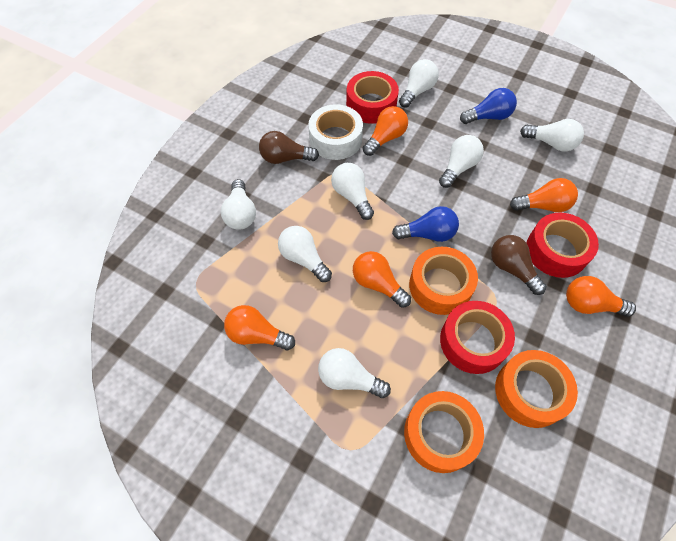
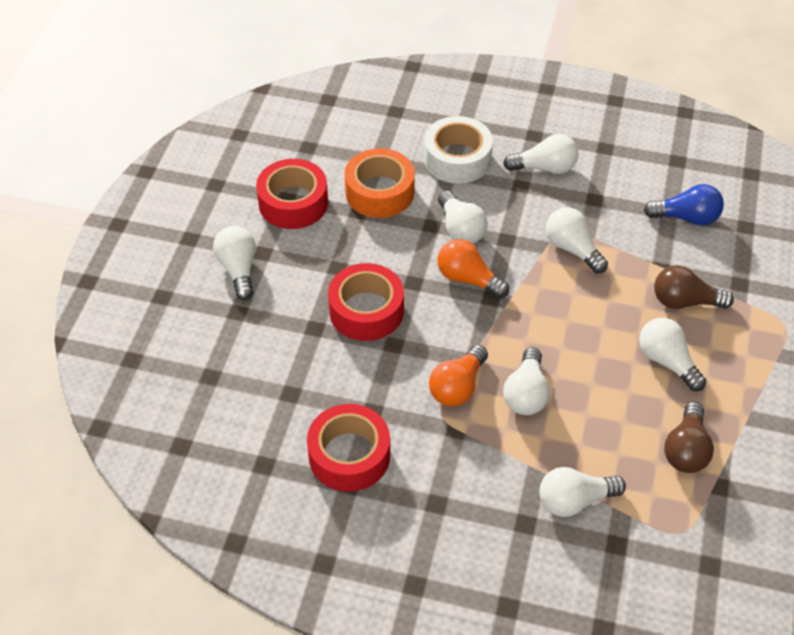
blue light bulb: [392,206,459,242] [460,88,517,124] = 2 -> [644,184,724,226] = 1
orange light bulb: [224,305,295,350] [353,251,411,308] [363,106,408,156] [510,178,578,212] [566,276,636,317] = 5 -> [429,345,488,406] [437,239,509,298] = 2
orange tape: [404,391,484,473] [409,247,478,315] [495,350,578,428] = 3 -> [344,148,415,218] = 1

